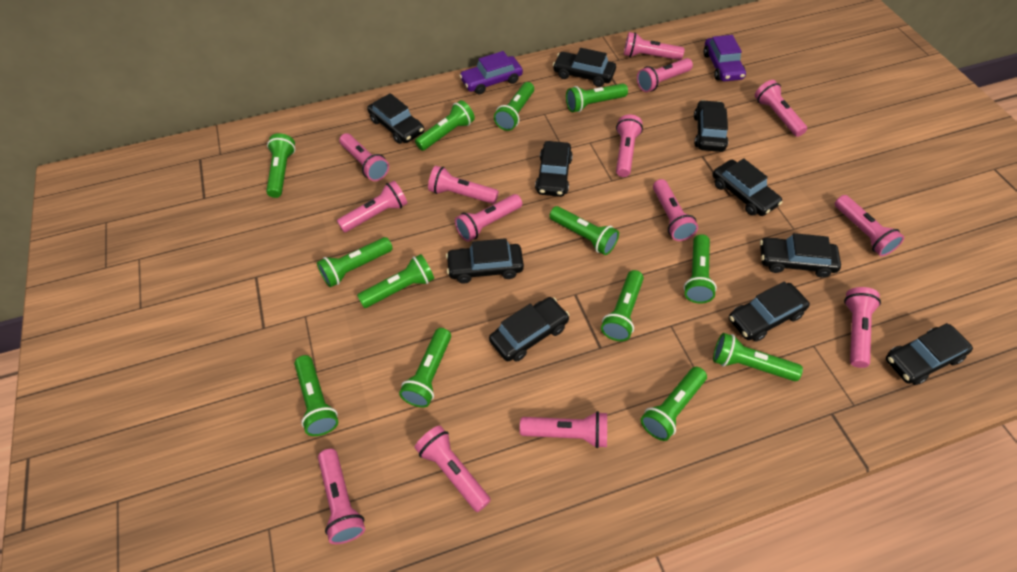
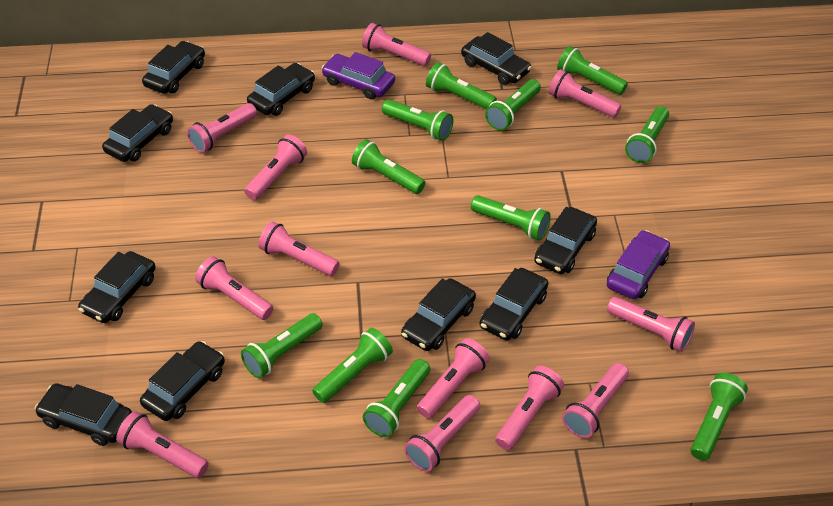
green flashlight: [266,133,295,198] [294,355,338,436] [317,237,393,287] [357,254,434,308] [399,328,451,408] [415,100,475,151] [494,82,534,131] [549,206,619,255] [566,83,628,112] [601,270,644,341] [641,367,707,441] [684,234,717,304] [713,333,803,381] = 13 -> [241,313,323,378] [312,328,393,403] [352,139,425,194] [363,359,430,437] [382,99,453,141] [426,62,497,109] [471,195,551,241] [485,79,541,131] [557,46,628,95] [625,106,669,163] [691,373,748,461] = 11
pink flashlight: [318,449,365,544] [337,181,407,232] [339,133,389,181] [415,426,491,512] [428,166,499,204] [455,194,522,242] [520,411,607,448] [616,114,643,177] [624,32,685,60] [637,58,693,92] [653,179,698,241] [755,80,807,137] [835,195,904,256] [844,287,881,368] = 14 -> [116,411,209,478] [187,103,257,153] [195,256,274,320] [244,134,307,200] [259,221,340,276] [362,23,431,66] [404,395,480,472] [417,338,490,419] [495,366,564,450] [549,69,621,118] [562,363,629,438] [607,297,695,352] = 12

